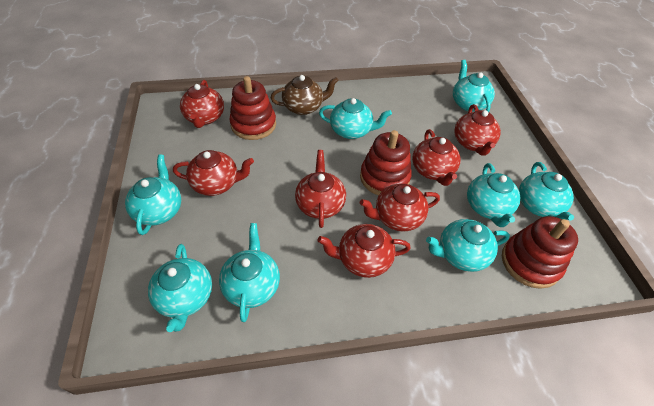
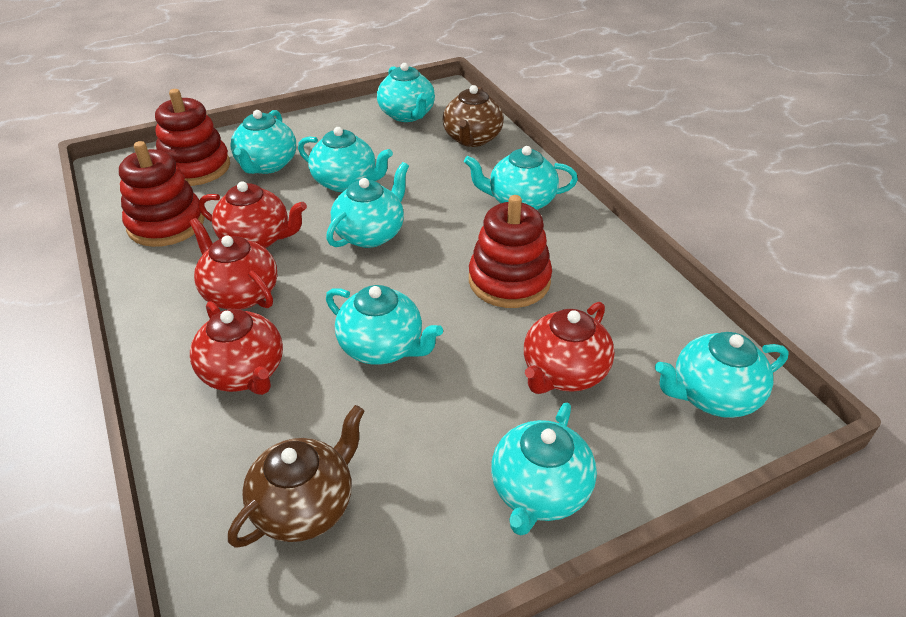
brown teapot: [271,75,339,115] = 1 -> [228,405,365,548] [443,85,504,147] = 2
red teapot: [173,150,254,196] [180,80,224,128] [295,150,346,228] [318,224,411,278] [360,183,440,232] [412,129,460,186] [454,104,501,155] = 7 -> [189,218,278,310] [190,301,283,395] [198,181,307,248] [524,302,614,394] = 4

